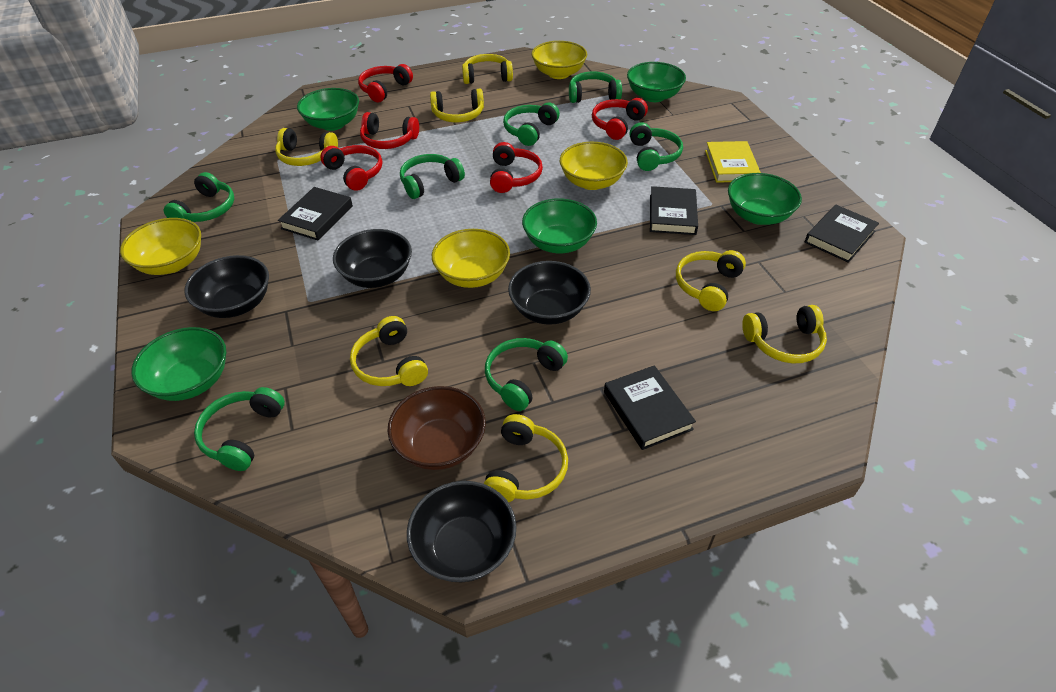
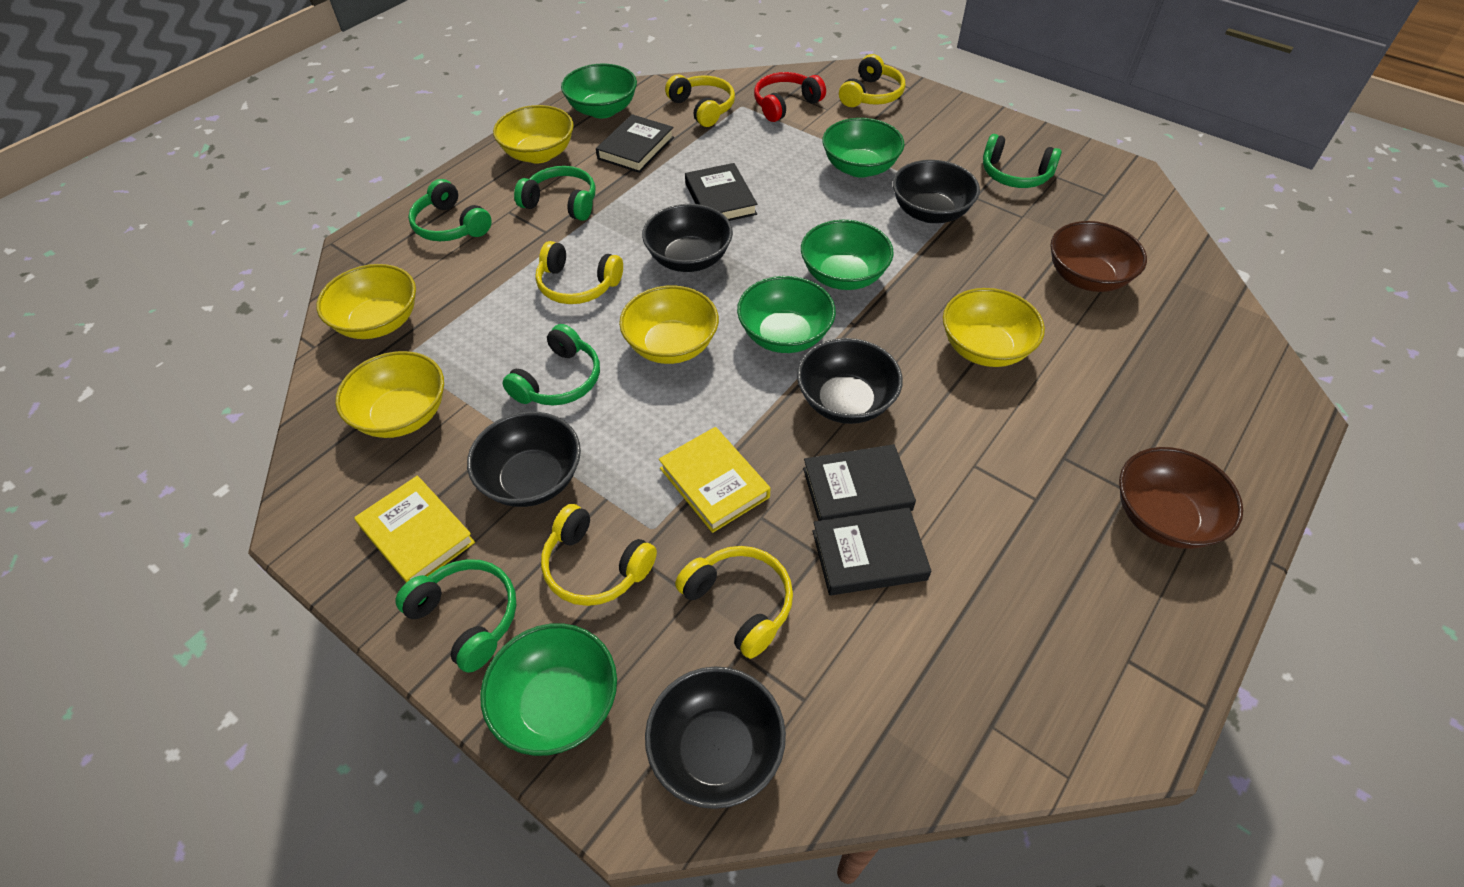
black bowl: [184,255,269,318] [333,229,412,288] [407,481,517,582] [508,261,591,325] = 4 -> [467,412,581,507] [642,204,733,272] [645,666,786,809] [797,338,903,424] [893,160,980,223] = 5
brown bowl: [387,386,486,470] = 1 -> [1050,221,1147,292] [1119,447,1243,549] = 2
green headphones: [164,172,234,222] [194,387,285,471] [400,154,465,199] [485,338,568,411] [503,102,560,146] [569,72,622,103] [629,122,683,171] = 7 -> [395,559,517,673] [408,179,492,241] [503,324,600,405] [514,166,596,221] [983,134,1062,188] = 5
red headphones: [320,145,382,191] [358,64,413,102] [360,112,419,149] [490,142,543,193] [592,98,648,140] = 5 -> [754,72,826,122] = 1
yellow book: [705,141,761,183] = 1 -> [354,475,475,582] [659,427,770,533] = 2
yellow bowl: [120,218,201,275] [432,229,510,288] [532,41,587,79] [560,142,628,190] = 4 -> [316,264,416,339] [335,351,444,438] [493,105,574,163] [619,285,719,364] [943,288,1045,367] = 5
yellow headphones: [275,128,338,166] [350,316,428,386] [430,89,484,122] [462,54,513,84] [484,414,568,502] [676,250,746,311] [742,305,827,363] = 7 -> [535,241,623,304] [541,504,657,606] [665,74,735,127] [675,546,793,659] [839,54,905,107] = 5

